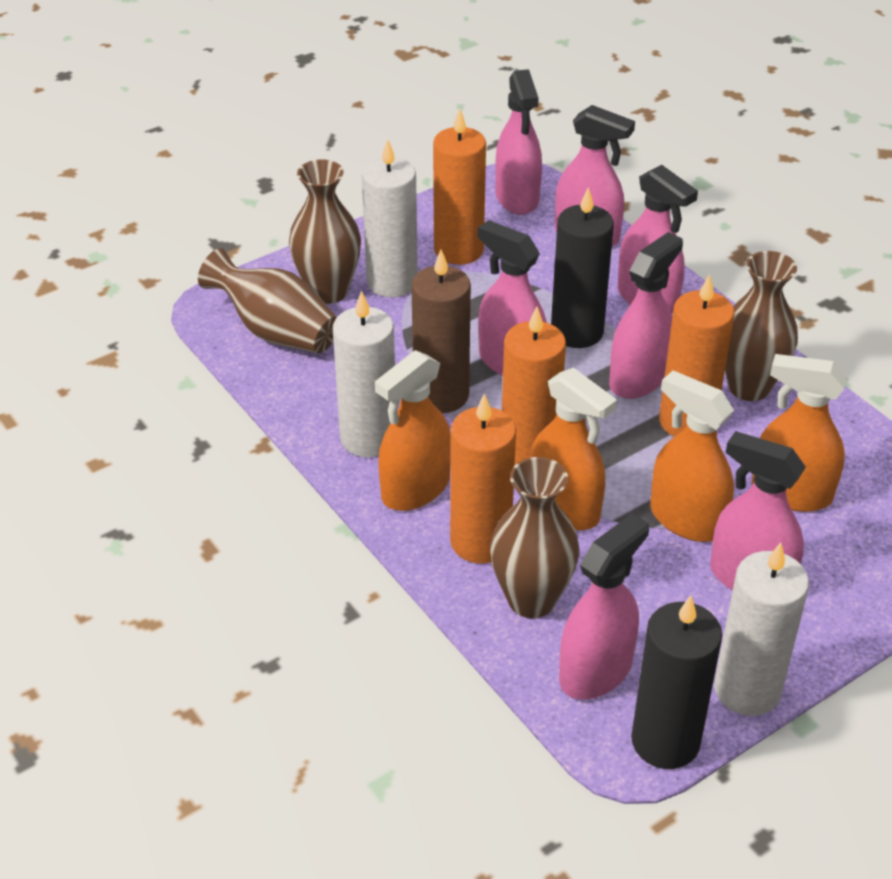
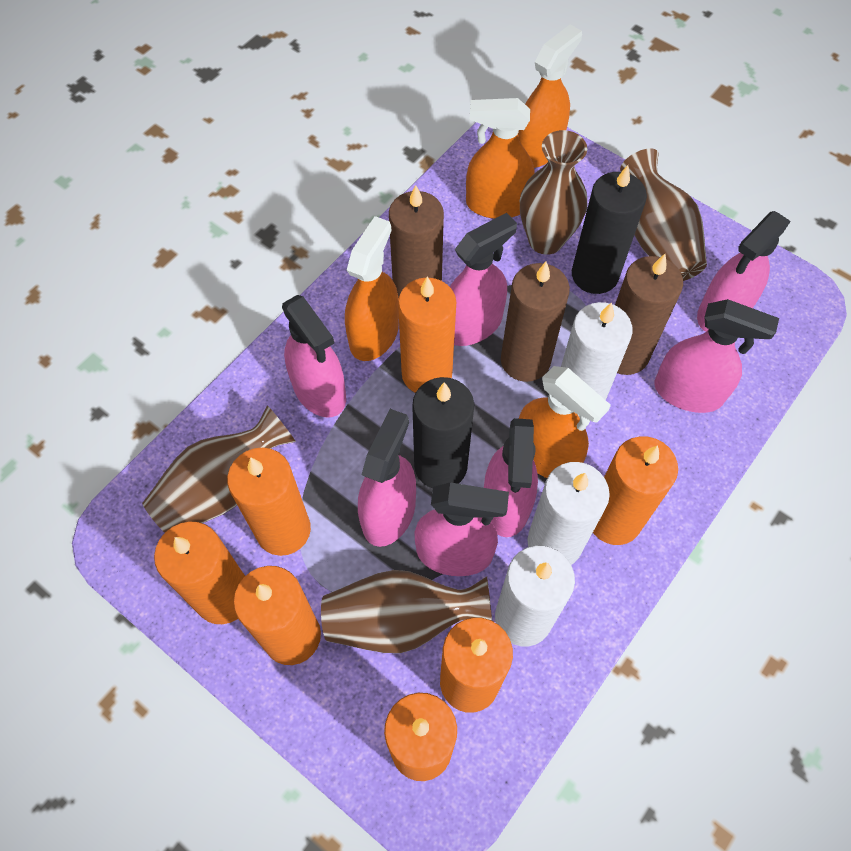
brown candle: [411,250,471,413] = 1 -> [389,185,444,299] [501,261,570,382] [615,254,683,375] = 3
orange candle: [433,109,486,265] [450,393,516,564] [502,306,566,465] [659,274,734,437] = 4 -> [154,522,245,624] [227,448,311,556] [234,566,321,665] [384,693,457,781] [398,276,456,393] [440,617,513,713] [593,436,678,545] = 7

